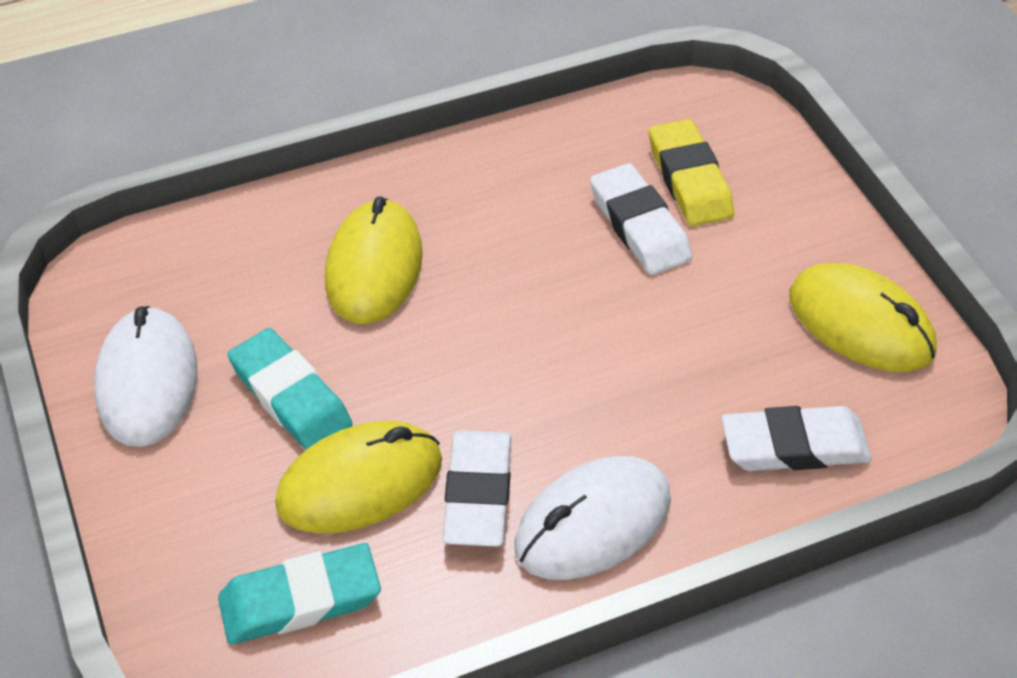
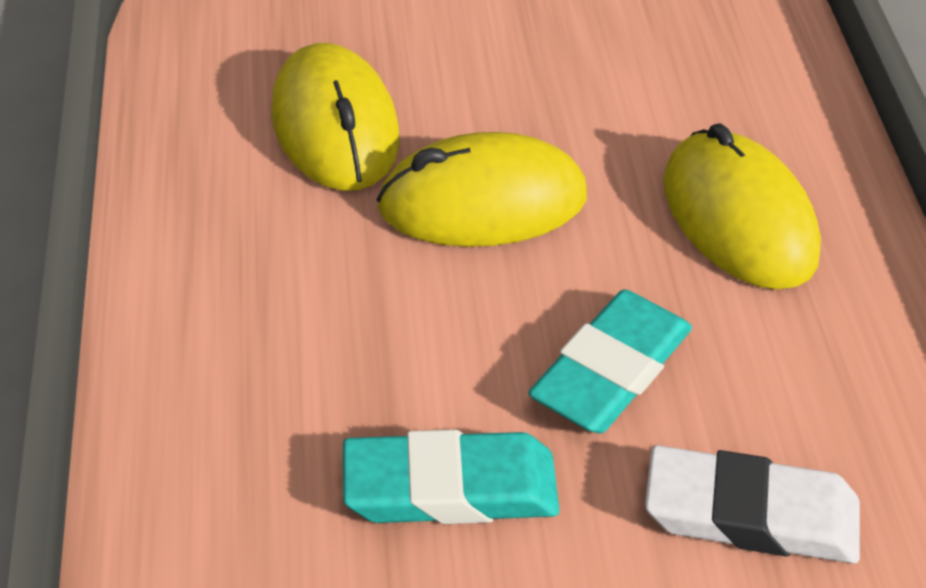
white eraser: [443,430,511,547] [590,163,692,275] [721,406,872,471] = 3 -> [645,445,860,563] = 1
white mouse: [94,306,198,447] [515,456,671,580] = 2 -> none = 0
yellow eraser: [649,119,734,226] = 1 -> none = 0

